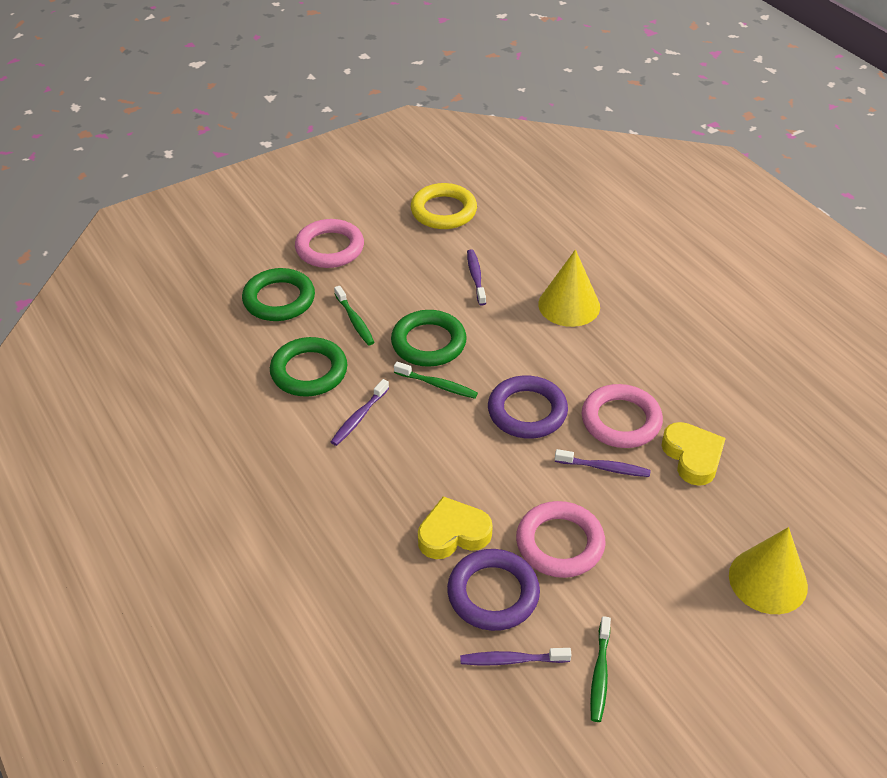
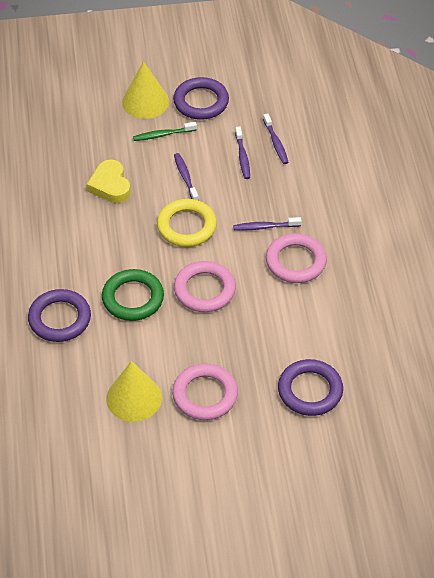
green ring: [242,268,315,321] [270,337,347,397] [391,310,467,367] = 3 -> [102,269,164,321] = 1
green toothbrush: [334,286,374,345] [394,362,478,399] [590,616,611,722] = 3 -> [133,122,197,141] = 1
purple ring: [447,549,540,631] [488,375,568,439] = 2 -> [28,289,91,342] [173,77,229,120] [278,359,343,416] = 3
yellow heart: [418,496,493,559] [661,422,726,486] = 2 -> [87,159,131,203] = 1

